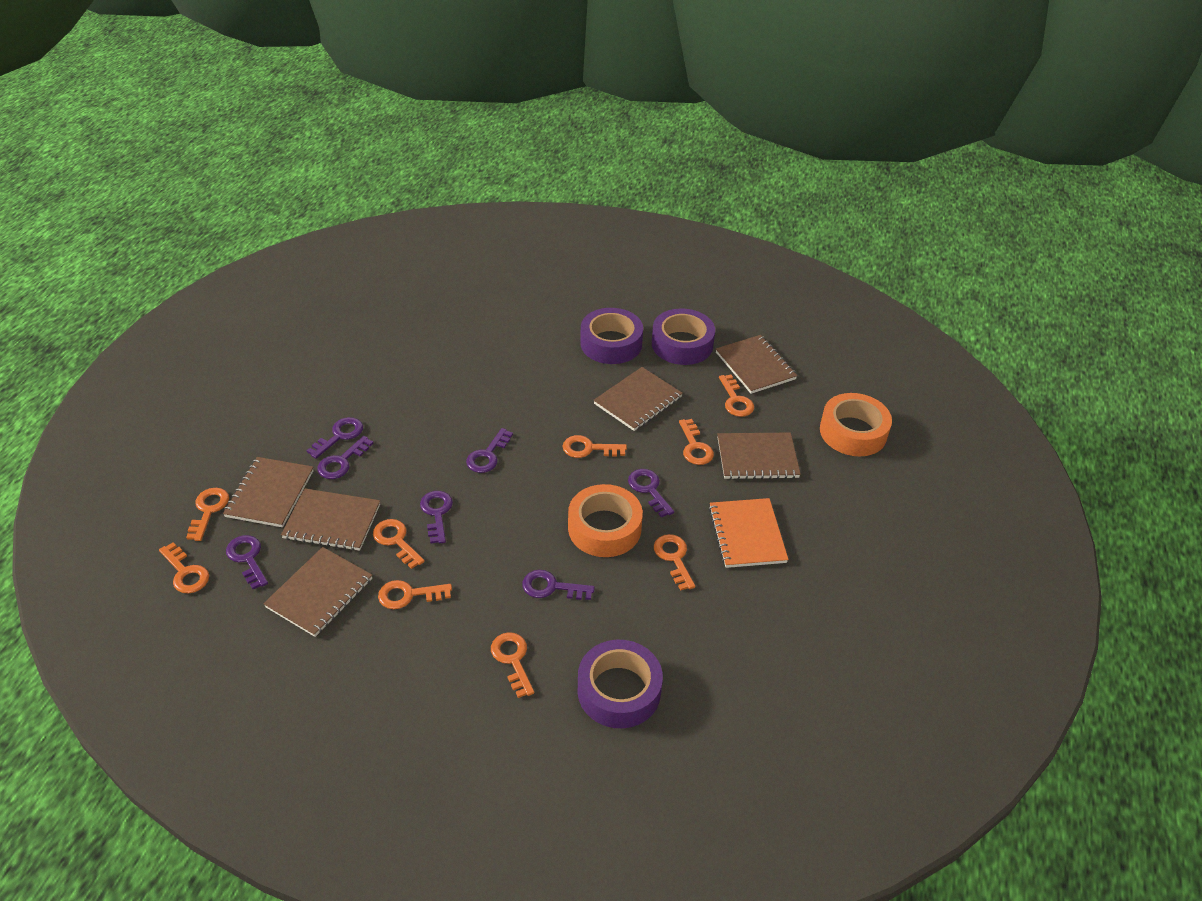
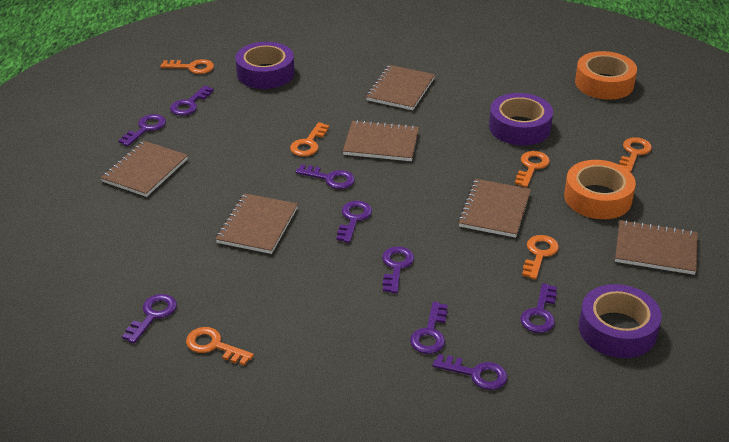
orange key: [159,542,209,593] [186,488,229,541] [373,519,425,569] [378,580,452,609] [491,632,534,698] [563,435,627,458] [654,534,695,591] [679,419,714,465] [719,375,754,417] = 9 -> [160,59,214,74] [186,327,254,366] [290,122,329,156] [515,151,550,188] [522,235,559,280] [619,137,652,172] = 6
orange notebook: [709,498,789,568] = 1 -> none = 0
purple key: [226,535,268,589] [307,417,363,459] [317,436,373,479] [420,491,453,543] [466,428,513,473] [522,570,595,600] [628,469,674,518] = 7 -> [118,114,166,146] [122,294,177,344] [170,85,214,116] [296,164,355,189] [337,201,372,243] [382,246,414,293] [410,302,448,354] [433,354,507,390] [520,283,557,333] = 9

